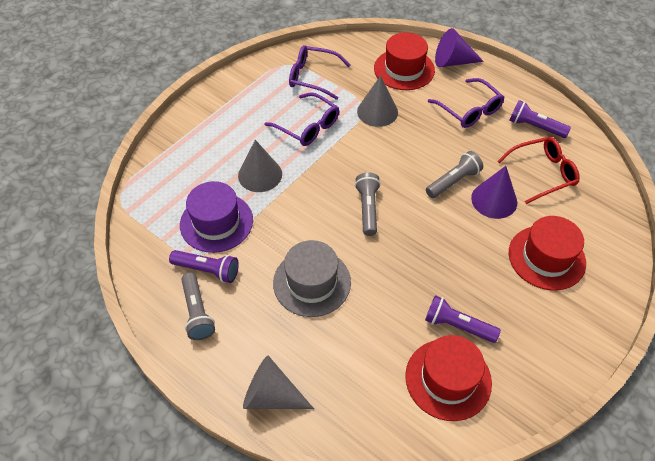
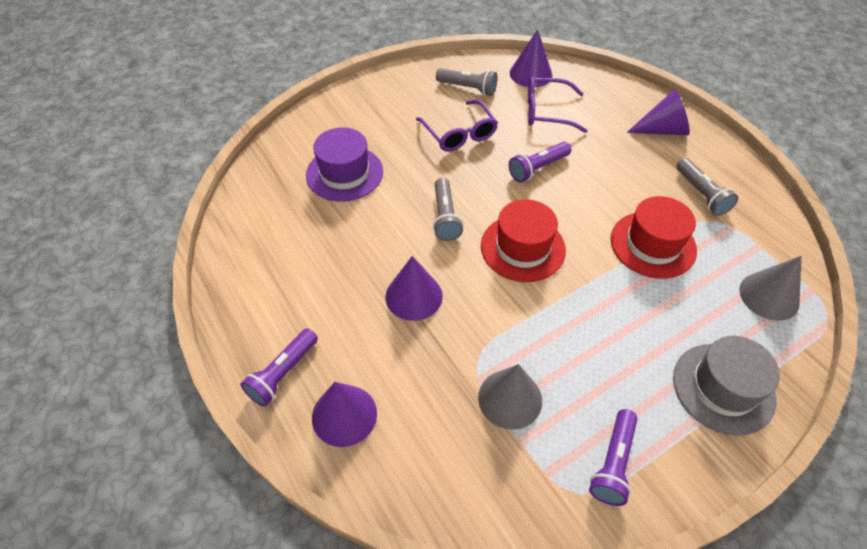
grey cone: [238,140,282,192] [243,356,314,409] [357,75,398,127] = 3 -> [478,364,542,430] [739,256,801,321] = 2
purple cone: [435,28,484,67] [471,166,517,219] = 2 -> [312,382,377,447] [385,256,443,321] [510,29,552,87] [626,90,690,135] = 4
purple glasses: [265,92,339,146] [289,45,351,100] [428,78,505,128] = 3 -> [416,100,498,152] [528,77,587,133] = 2
red glasses: [497,137,580,204] = 1 -> none = 0
red hat: [374,32,435,90] [405,335,492,421] [509,216,586,290] = 3 -> [481,199,566,282] [611,196,697,279] = 2

